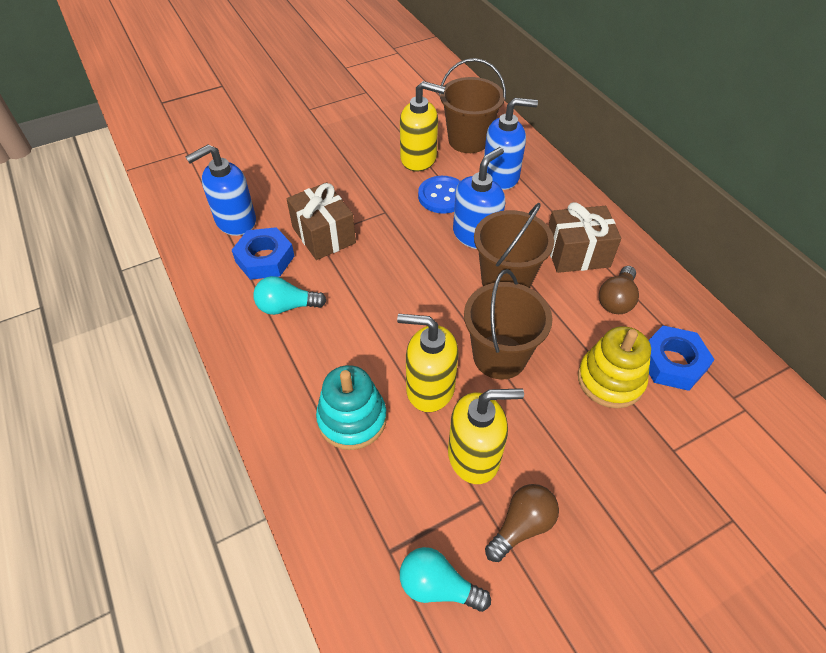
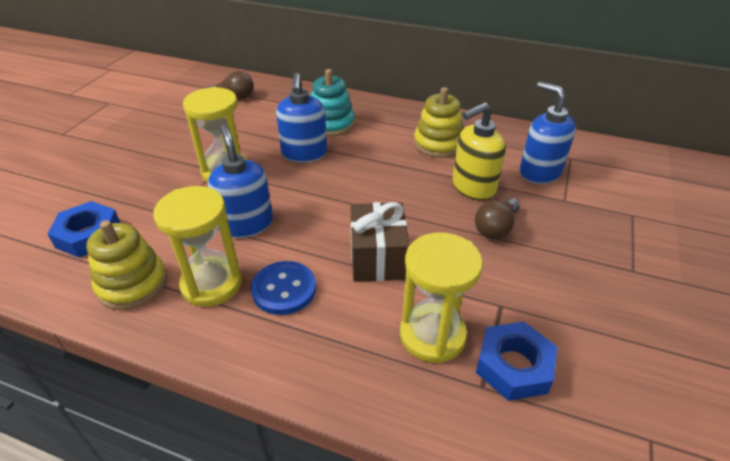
brown bucket: [439,58,506,153] [464,269,552,379] [474,203,554,288] = 3 -> none = 0
brown gift: [286,182,356,260] [548,202,621,273] = 2 -> [350,202,410,282] = 1
turquoise light bulb: [253,276,326,315] [400,547,491,612] = 2 -> none = 0
yellow hourglass: none = 0 -> [153,186,242,307] [183,87,247,182] [400,233,483,363] = 3
yellow soap dispenser: [397,314,459,412] [400,81,445,172] [448,388,524,484] = 3 -> [452,102,506,200] = 1
yellow stacking toy: [578,326,651,408] = 1 -> [86,220,167,310] [414,87,463,158] = 2

